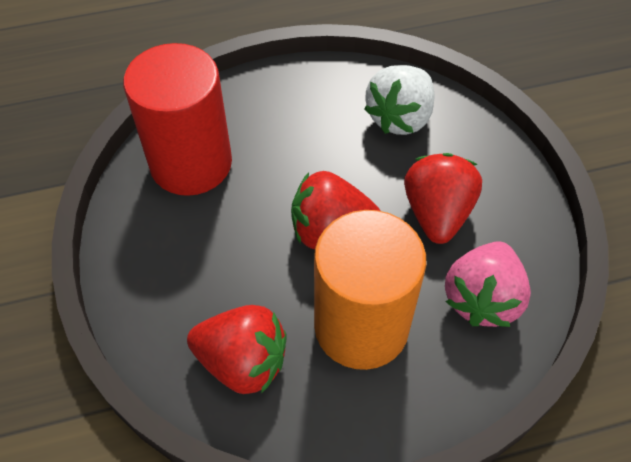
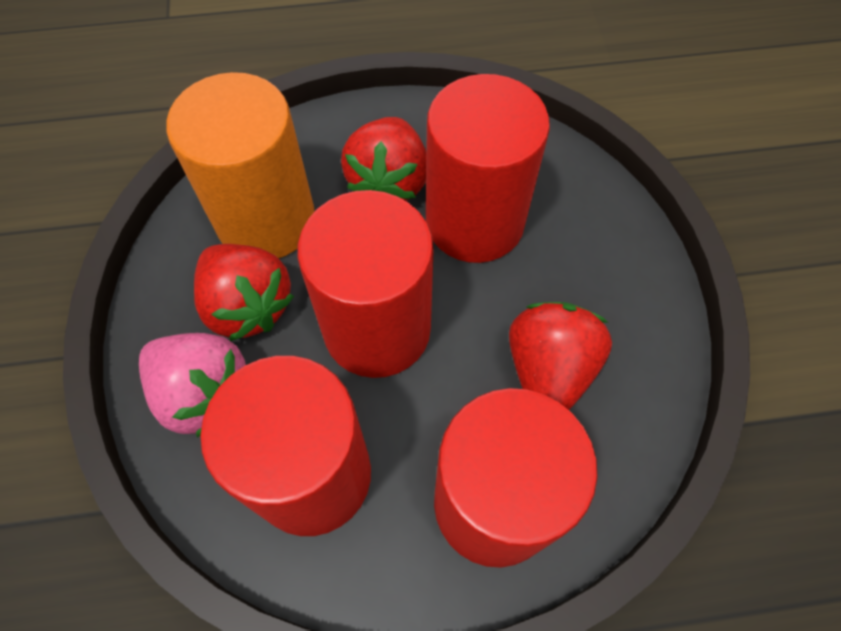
red cylinder: [123,43,232,196] = 1 -> [200,356,371,536] [297,190,434,378] [426,74,550,263] [434,388,598,568] = 4
white strawberry: [364,65,434,135] = 1 -> none = 0

